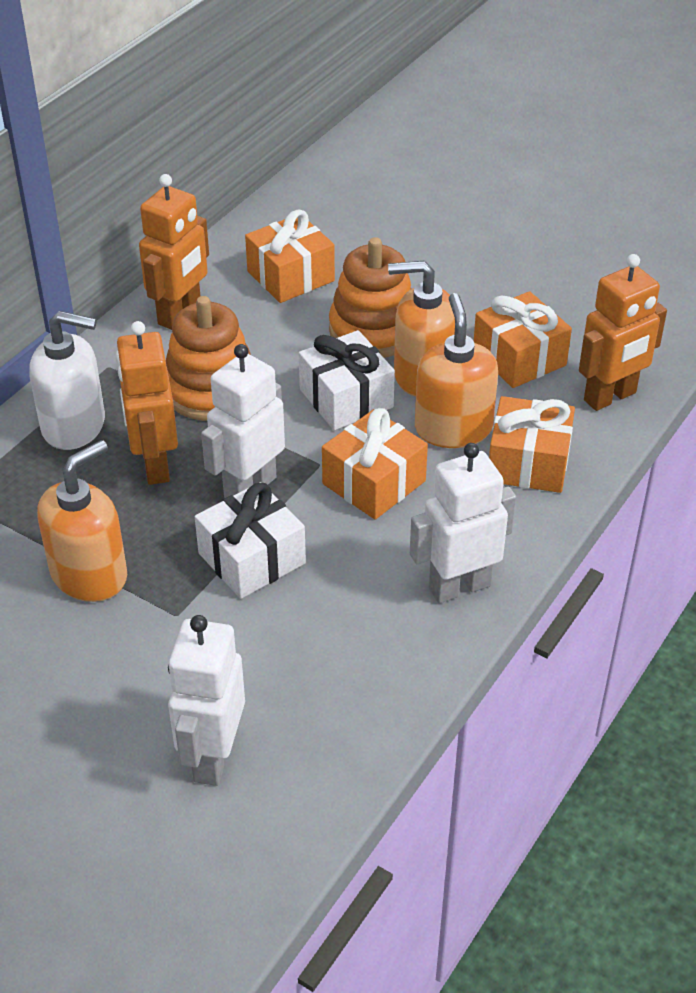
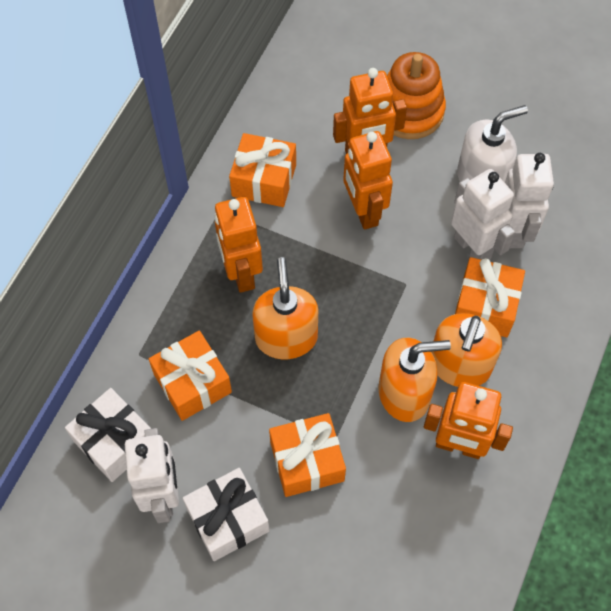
orange robot: [116,321,178,485] [139,174,209,330] [579,254,667,411] = 3 -> [214,197,263,293] [333,68,407,154] [343,131,393,230] [424,382,513,459] = 4
orange stacking toy: [166,296,251,421] [329,237,411,358] = 2 -> [387,52,446,139] = 1

